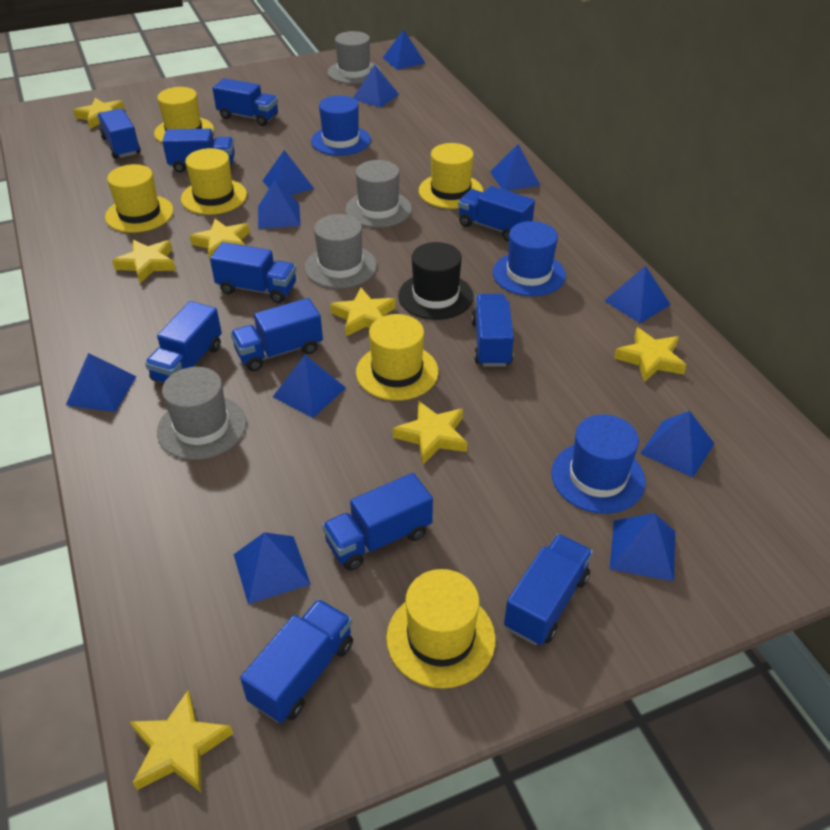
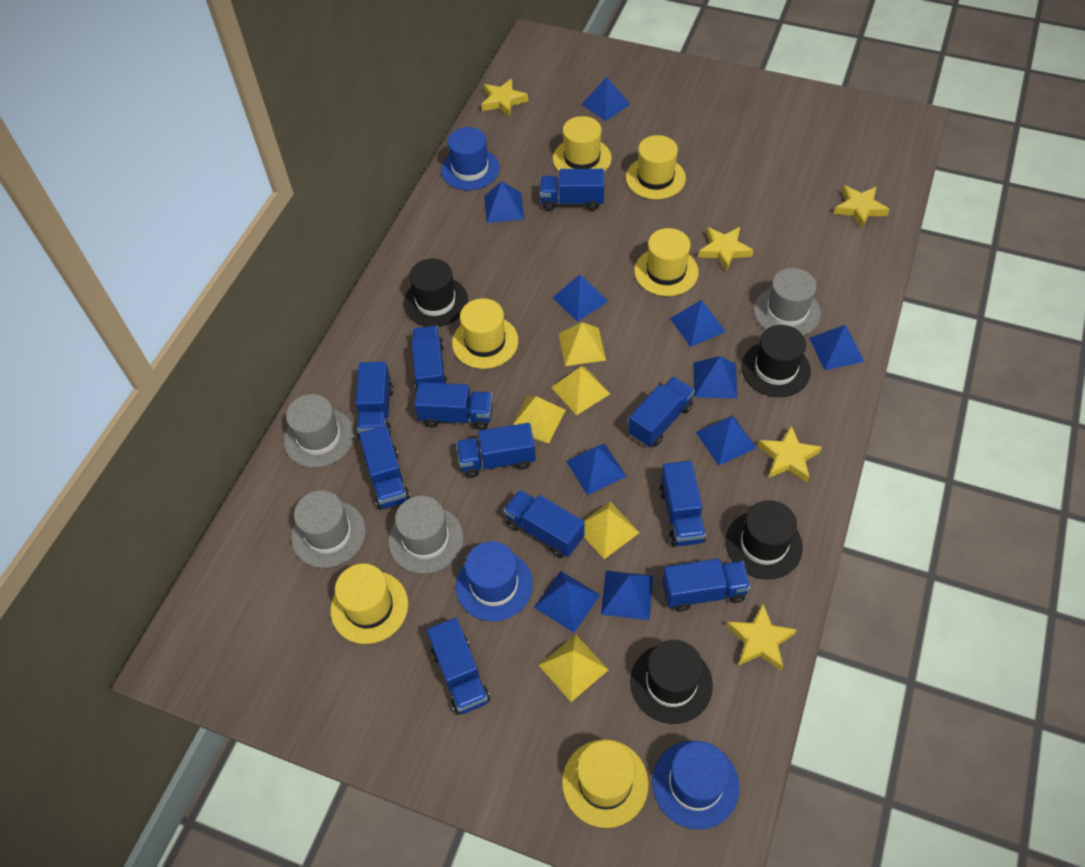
black hat: [398,242,473,320] = 1 -> [404,258,468,327] [630,640,713,724] [726,500,803,579] [741,325,811,397] = 4
blue pyramid: [66,353,137,412] [234,532,311,604] [258,180,301,229] [263,150,314,195] [273,355,346,418] [353,65,399,108] [383,29,425,70] [490,144,540,191] [604,266,671,323] [610,513,675,581] [640,410,715,478] = 11 -> [484,181,524,223] [534,571,600,633] [552,274,608,322] [566,443,627,495] [581,77,630,121] [601,571,653,620] [670,300,726,347] [694,356,738,399] [696,415,756,465] [809,325,864,370] = 10
yellow pyramid: none = 0 -> [512,396,566,444] [539,634,608,702] [551,367,610,416] [559,322,606,366] [583,501,640,559] = 5
yellow star: [73,98,125,129] [112,240,176,283] [130,689,233,793] [190,219,250,260] [330,288,396,336] [393,401,468,464] [614,327,687,382] = 7 -> [481,79,528,117] [698,227,753,272] [727,603,797,671] [758,426,822,482] [834,185,890,229] = 5

